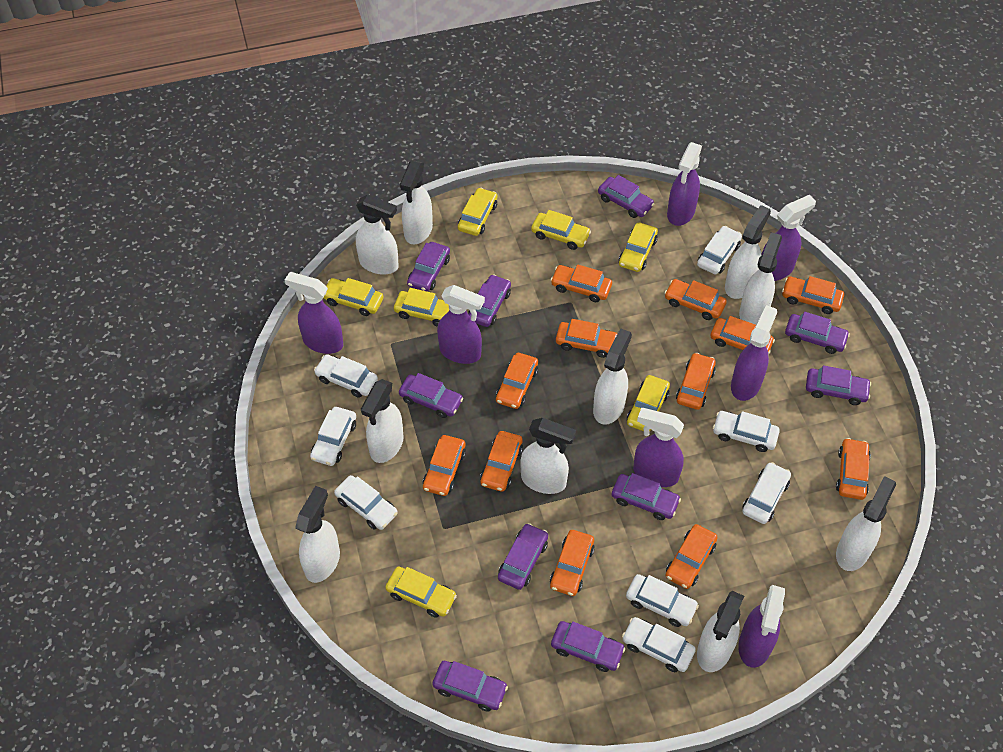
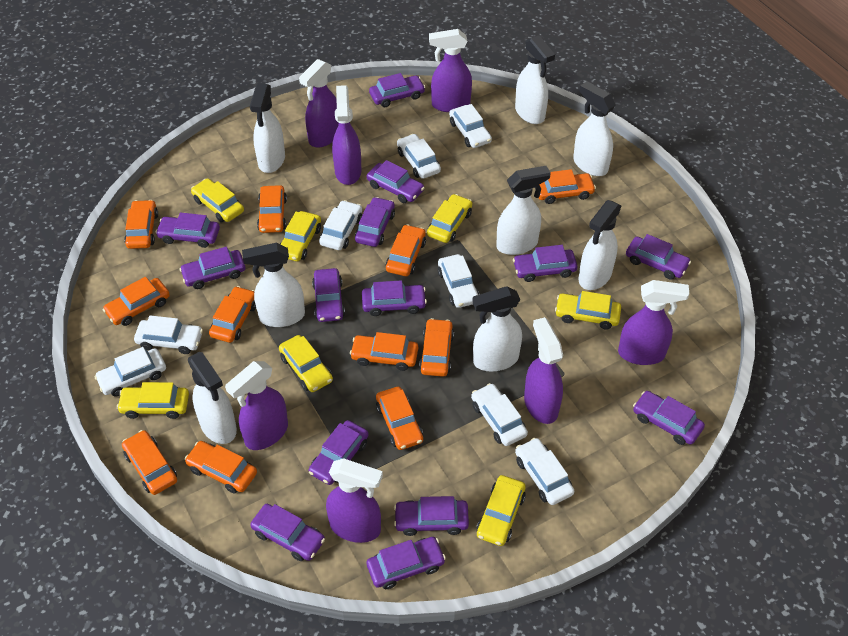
orange car: [423,435,466,496] [480,431,523,492] [496,353,538,409] [550,530,595,596] [551,264,612,302] [556,319,617,358] [665,279,727,320] [665,524,718,589] [676,353,716,410] [711,316,775,354] [782,276,844,314] [836,438,871,500] = 12 -> [103,277,170,326] [122,430,177,495] [124,200,158,249] [185,441,257,493] [209,286,256,343] [257,185,287,233] [350,332,418,371] [376,387,423,450] [386,224,426,276] [419,318,454,377] [539,169,596,204] = 11
purple car: [399,373,463,418] [407,242,450,292] [432,661,508,712] [468,274,511,327] [498,523,548,590] [551,621,625,672] [598,175,655,218] [612,473,681,520] [785,312,850,354] [806,365,871,405] = 10 -> [155,212,220,248] [180,247,245,289] [250,504,325,561] [308,420,368,485] [312,268,345,322] [355,197,395,247] [362,280,427,316] [367,160,425,203] [367,537,446,589] [369,73,425,107] [394,496,469,536] [513,245,577,282] [626,234,691,280] [633,391,705,445] = 14
white spray bottle: [295,486,340,583] [356,195,399,275] [361,379,404,463] [400,161,433,245] [520,418,576,494] [593,328,632,425] [697,591,744,672] [725,205,771,299] [739,232,782,325] [836,476,896,571] = 10 -> [188,352,237,444] [242,243,305,327] [250,83,285,173] [472,286,522,372] [496,166,551,255] [515,36,555,124] [573,81,616,176] [579,200,621,290] = 8

